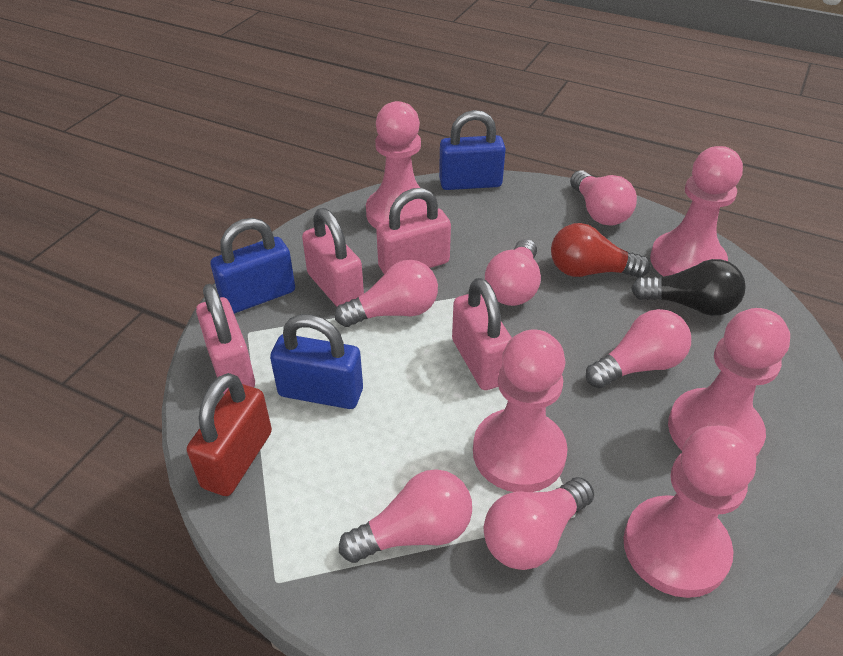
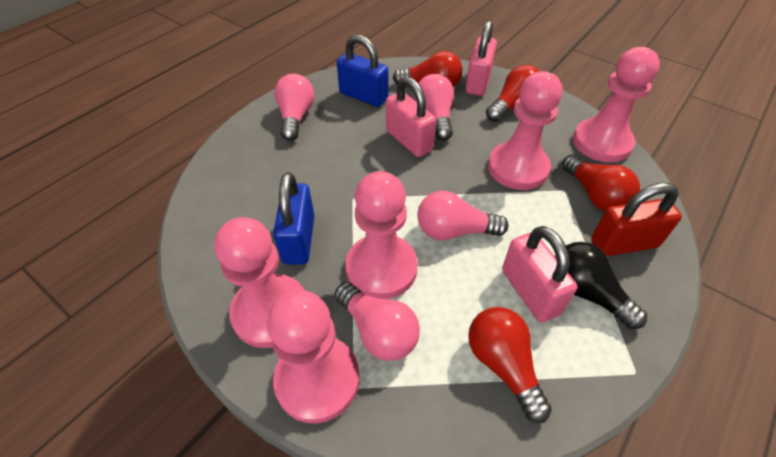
blue padlock: [211,218,295,314] [270,314,363,409] [439,110,506,190] = 3 -> [273,172,314,264] [337,35,388,107] = 2
pink light bulb: [335,260,438,327] [339,469,472,563] [484,477,594,570] [485,239,541,306] [570,171,637,226] [586,309,691,388] = 6 -> [274,74,314,141] [334,282,420,361] [415,74,454,141] [417,191,509,240] = 4
pink padlock: [196,284,255,394] [302,208,364,307] [376,188,451,274] [452,278,512,390] = 4 -> [386,77,436,157] [465,20,497,96] [502,226,577,323] = 3
red light bulb: [551,223,650,278] = 1 -> [393,51,462,87] [468,307,552,423] [486,65,539,122] [562,154,640,211] = 4

